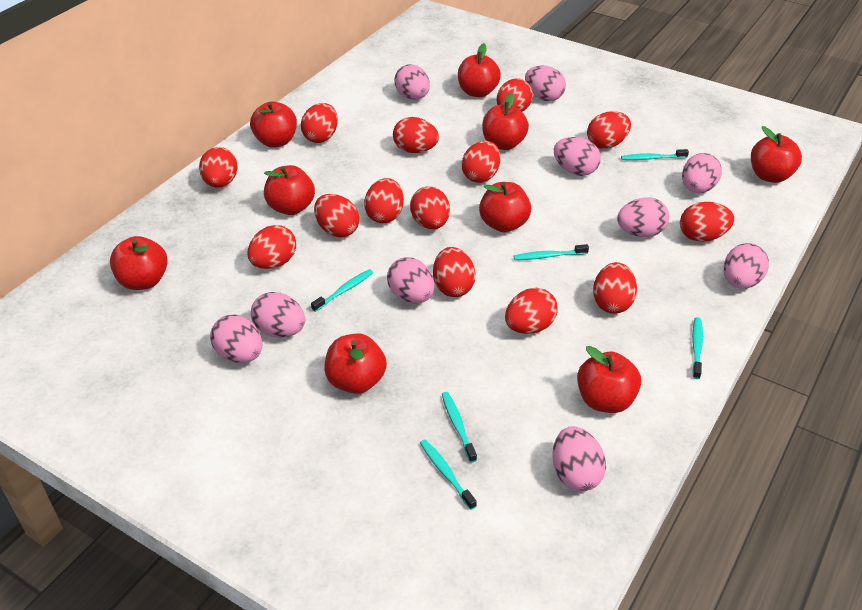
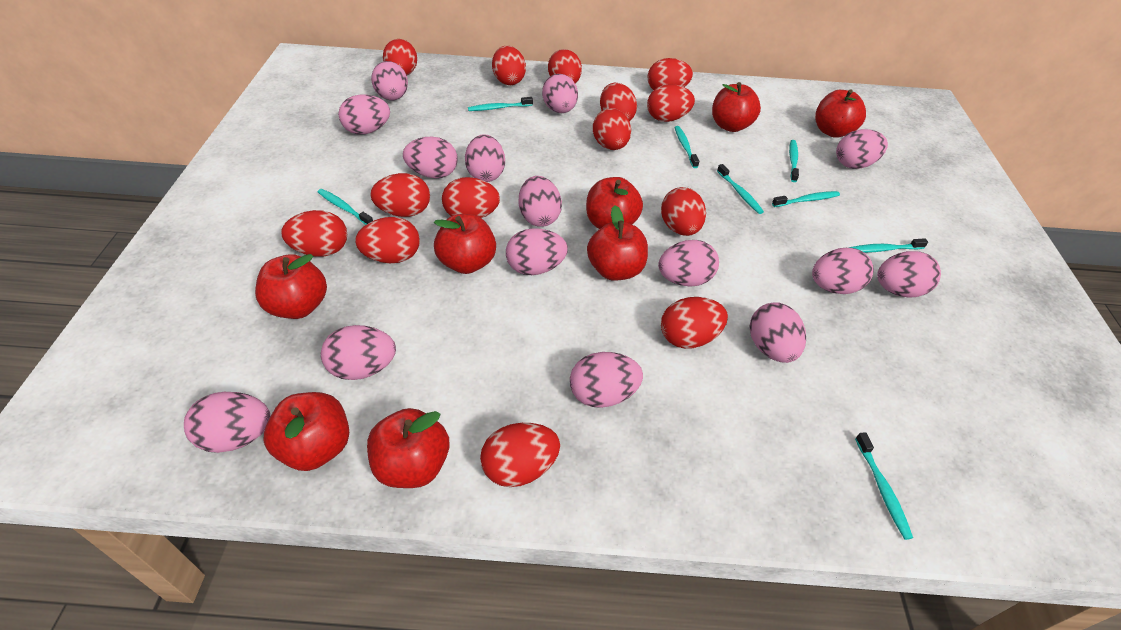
pink egg: [210,314,262,363] [251,292,305,337] [387,257,434,303] [394,64,430,100] [525,66,566,101] [552,426,606,491] [554,137,601,176] [617,197,669,237] [682,153,722,193] [724,243,769,289] = 10 -> [184,392,271,453] [321,325,396,380] [338,94,390,135] [371,61,408,100] [403,137,458,178] [465,134,505,182] [506,228,568,275] [519,176,562,227] [542,74,578,113] [570,352,643,408] [658,240,719,287] [750,302,806,363] [812,248,874,294] [836,129,888,169] [877,251,941,298] = 15
red apple: [110,236,168,290] [250,101,297,148] [264,165,315,215] [324,333,387,394] [458,43,501,97] [479,182,531,232] [482,92,529,150] [577,346,641,413] [751,126,802,183] = 9 -> [255,254,327,319] [264,392,349,471] [367,408,450,488] [434,214,496,274] [586,177,643,229] [587,205,648,281] [712,82,761,132] [815,89,866,138] = 8
turquoise toothbrush: [311,269,373,312] [420,439,477,510] [442,392,477,463] [513,244,589,260] [621,149,689,160] [692,317,703,379] = 6 -> [318,189,373,225] [468,97,533,111] [674,126,699,168] [717,164,764,214] [772,191,840,207] [789,140,799,182] [849,238,928,253] [855,432,913,540] = 8

